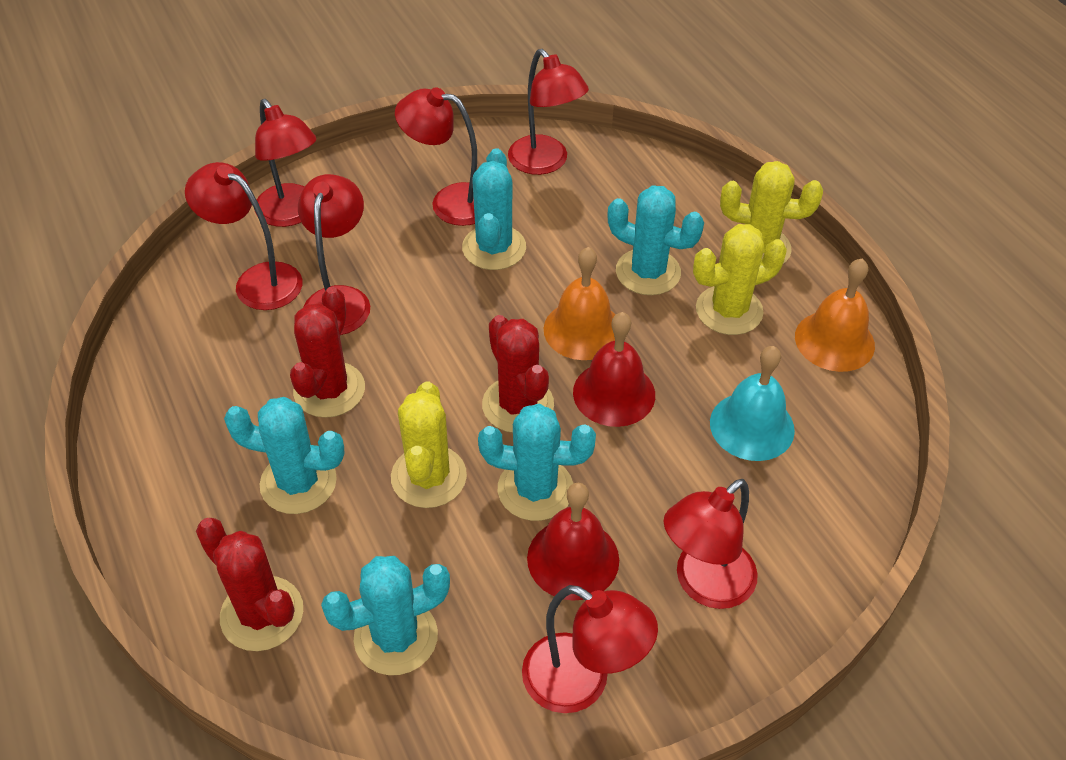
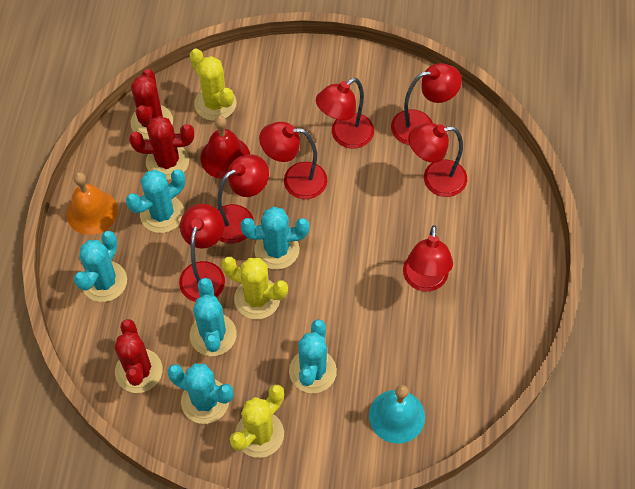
orange bell: [543,247,615,360] [795,259,875,372] = 2 -> [66,172,118,235] = 1
red bell: [527,483,619,601] [573,312,655,427] = 2 -> [201,116,250,179] = 1
turquoise cactus: [224,397,345,514] [321,556,450,675] [462,148,526,270] [478,404,596,521] [607,185,704,295] = 5 -> [73,231,127,302] [126,169,185,233] [167,363,234,424] [190,278,237,356] [241,206,309,270] [289,319,337,393] = 6

